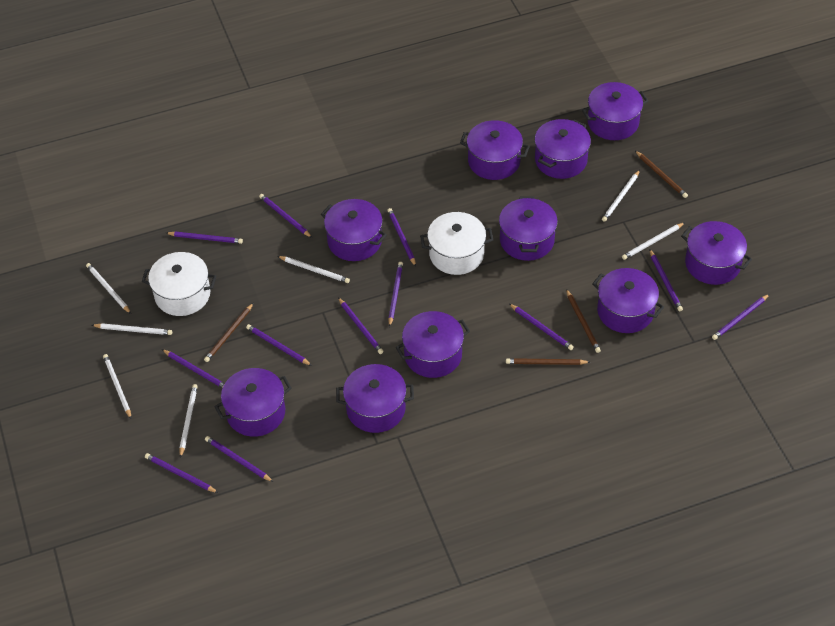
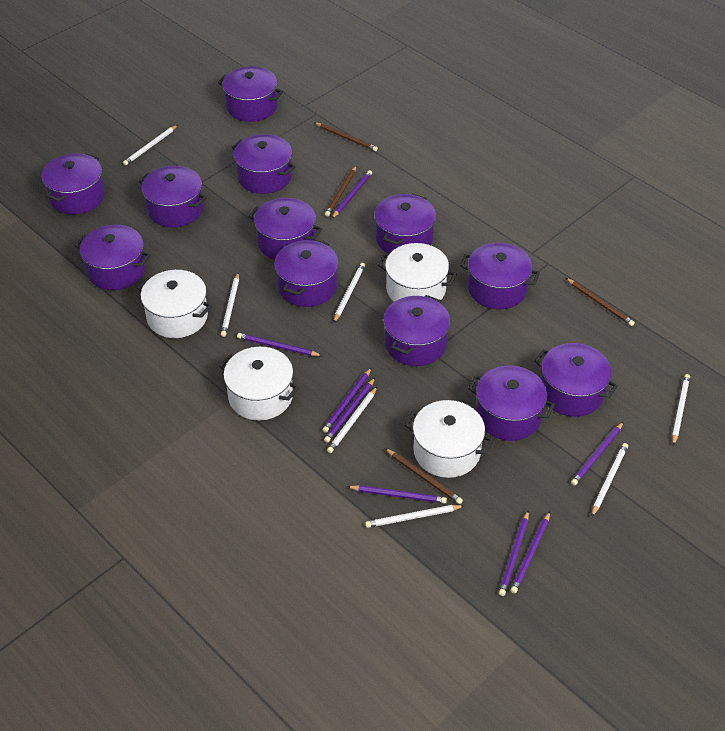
purple pencil: [145,453,218,493] [162,349,225,388] [166,231,243,244] [205,436,273,482] [246,324,312,366] [259,194,312,238] [338,297,383,354] [387,208,416,267] [388,262,403,327] [509,304,574,350] [649,249,683,311] [712,294,769,340] = 12 -> [237,333,322,356] [322,368,371,433] [324,378,375,443] [332,170,372,218] [347,485,447,504] [499,510,529,596] [510,512,550,594] [571,422,623,486] = 8
purple pot: [214,368,292,437] [321,199,387,261] [336,364,414,433] [396,311,470,378] [460,120,530,180] [499,197,558,261] [534,119,591,179] [582,82,648,140] [592,268,664,333] [681,221,752,285] = 10 -> [42,153,105,214] [75,225,150,290] [139,166,206,227] [218,66,283,122] [232,134,296,194] [249,198,322,260] [274,239,339,307] [374,194,436,254] [383,295,450,366] [460,243,540,309] [468,366,555,441] [534,343,618,417] = 12
white pot: [142,252,216,316] [420,212,493,275] = 2 -> [137,270,212,338] [219,347,299,420] [378,243,457,302] [404,400,493,478] = 4

